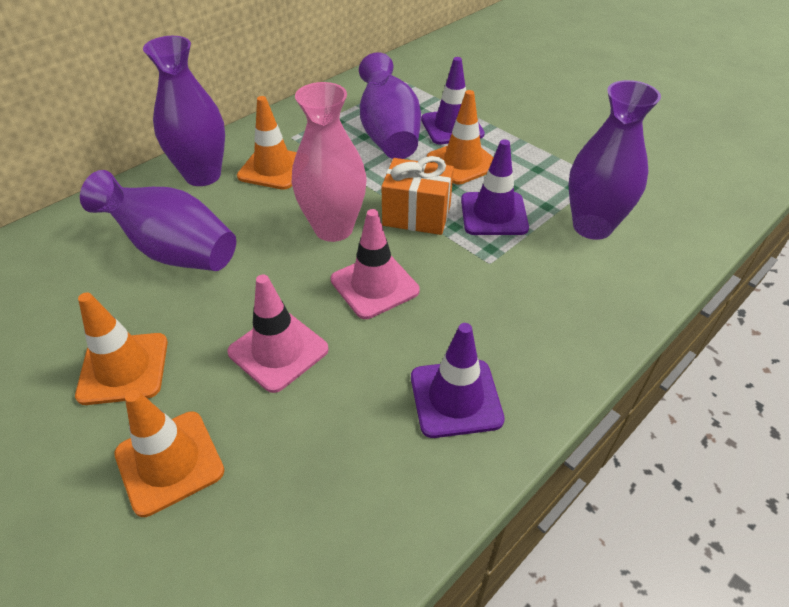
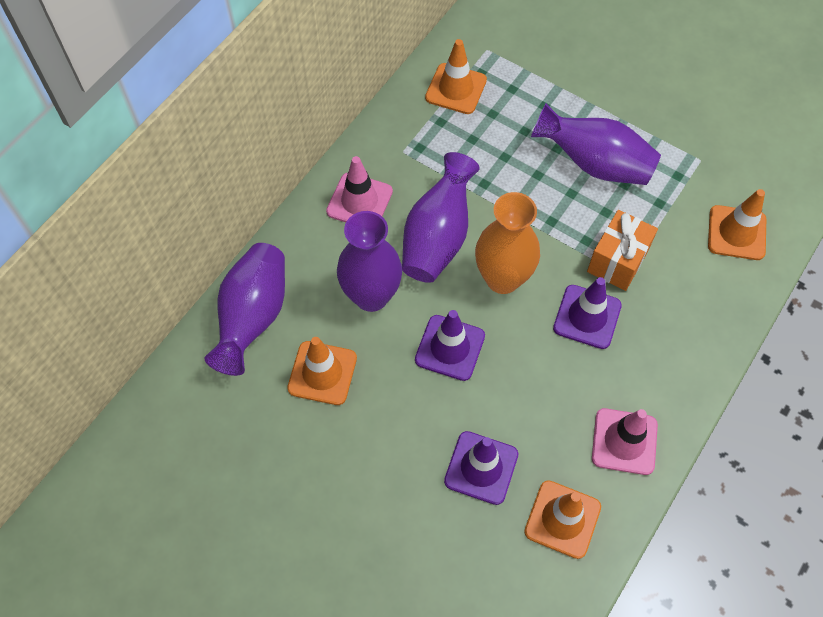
orange vase: none = 0 -> [475,192,540,294] = 1
pink vase: [292,82,366,242] = 1 -> none = 0

